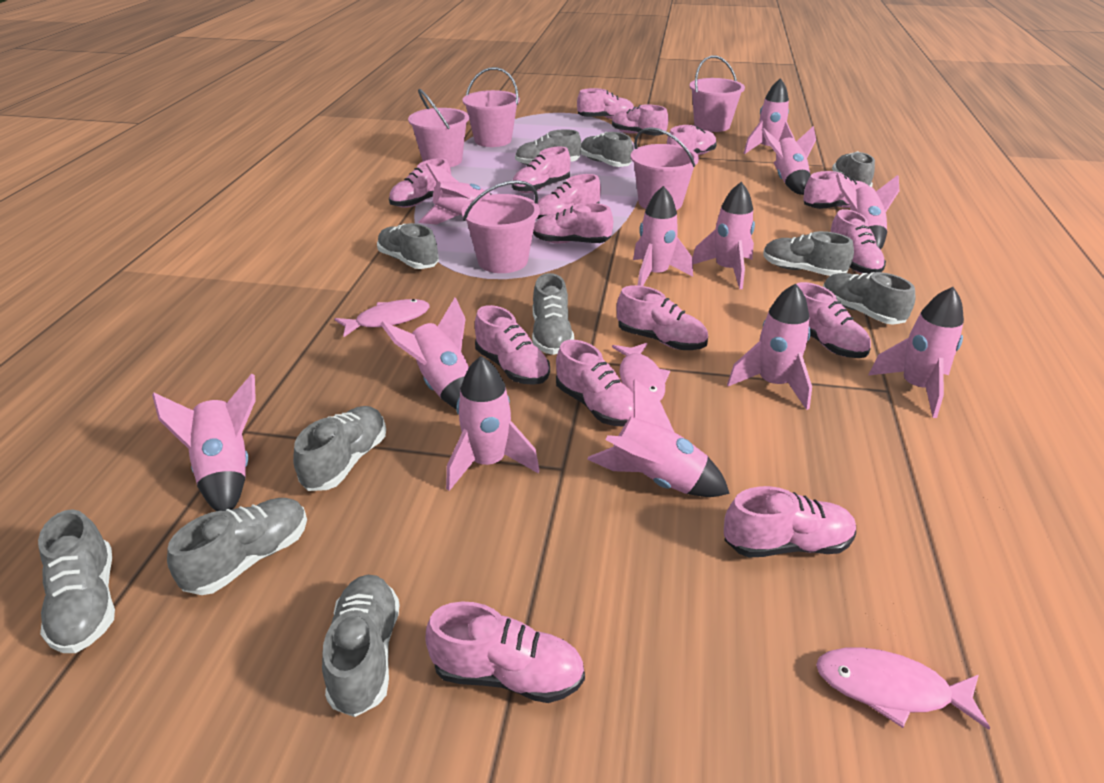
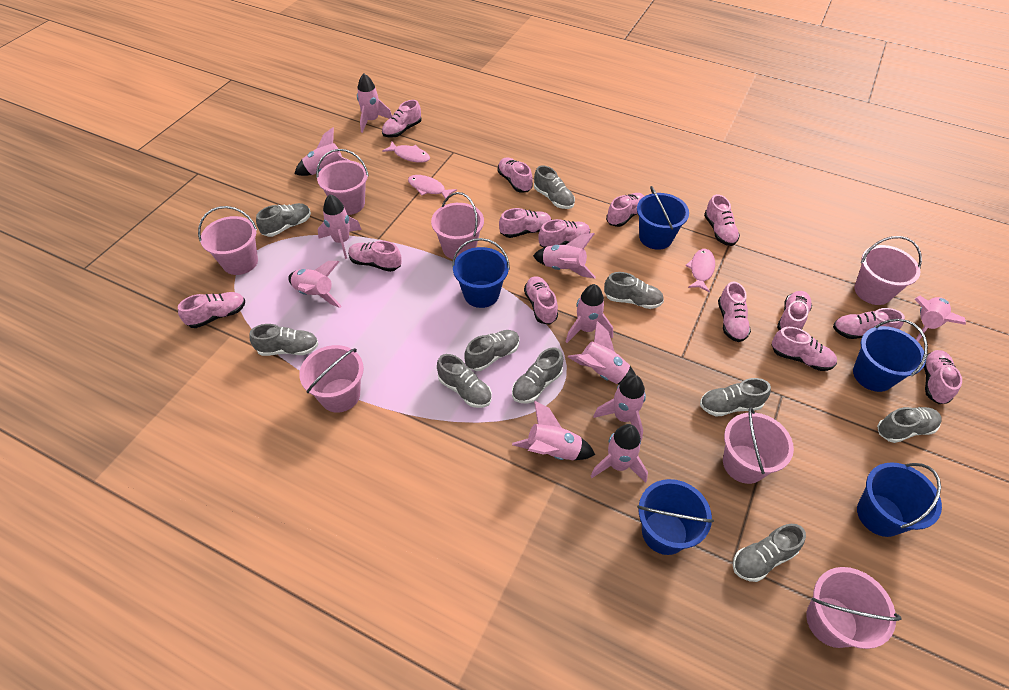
blue bucket: none = 0 -> [452,238,510,308] [637,186,689,250] [637,479,714,555] [853,319,928,392] [857,462,942,537] = 5
grey shoe: [38,509,115,653] [167,498,307,595] [293,406,386,491] [322,575,400,717] [377,223,439,269] [515,129,581,165] [532,273,574,355] [581,132,633,167] [763,231,854,276] [823,272,915,325] [832,151,875,187] = 11 -> [249,324,319,356] [256,203,311,237] [437,354,492,408] [464,330,520,371] [512,348,563,404] [534,165,575,209] [604,272,664,309] [700,378,771,417] [733,524,806,582] [877,407,942,443] = 10
pink bucket: [408,89,469,167] [462,180,540,273] [463,67,520,147] [631,127,699,210] [690,56,745,132] = 5 -> [198,206,258,275] [299,345,364,413] [316,149,369,215] [431,192,484,259] [723,407,794,484] [806,567,902,649] [854,236,922,305] = 7
pink rocket: [152,374,256,511] [381,298,469,409] [419,163,492,225] [446,356,540,491] [587,379,730,497] [633,186,693,286] [692,182,755,289] [727,284,812,410] [744,78,795,154] [762,126,816,195] [836,174,899,249] [868,287,964,418] = 12 -> [288,261,342,308] [295,127,351,176] [317,194,362,259] [357,74,392,133] [512,401,595,460] [533,233,596,279] [566,284,613,343] [568,321,636,384] [591,424,648,483] [594,375,646,441] [915,296,966,341] = 11
pink shoe: [389,158,451,208] [425,602,585,703] [475,305,550,385] [512,146,571,193] [533,203,613,243] [537,174,601,219] [556,340,634,427] [577,88,634,119] [612,104,668,136] [617,285,708,350] [667,125,717,155] [724,486,856,558] [797,282,871,358] [803,171,869,209] [830,209,886,274] = 15 -> [178,292,245,328] [348,241,402,272] [382,100,422,138] [498,157,533,193] [499,208,552,238] [524,276,558,325] [539,219,590,248] [606,193,644,227] [704,194,740,246] [718,281,751,342] [771,327,837,371] [777,291,812,330] [833,308,905,339] [924,350,962,404] = 14

